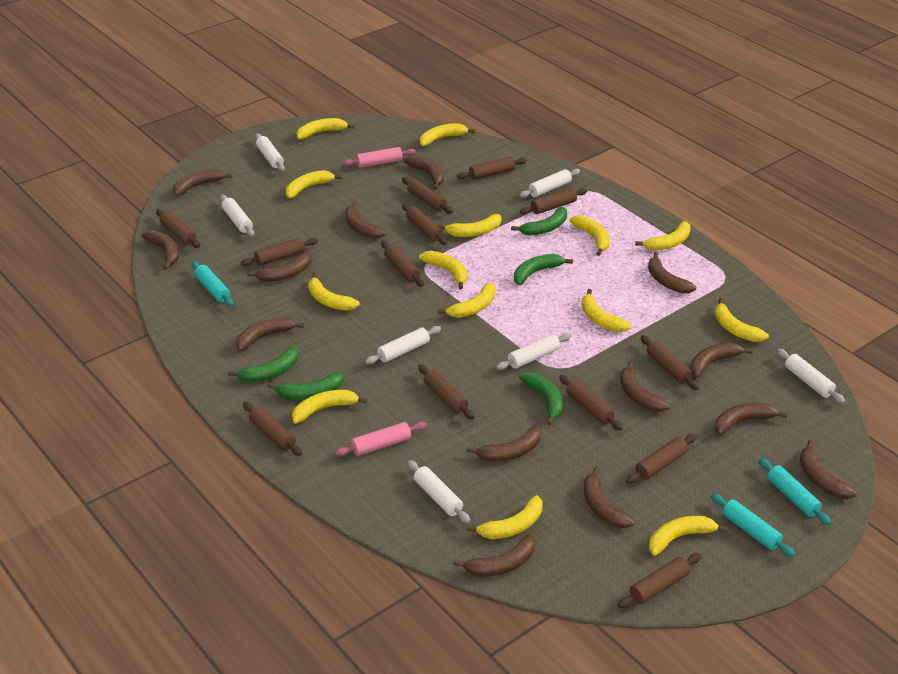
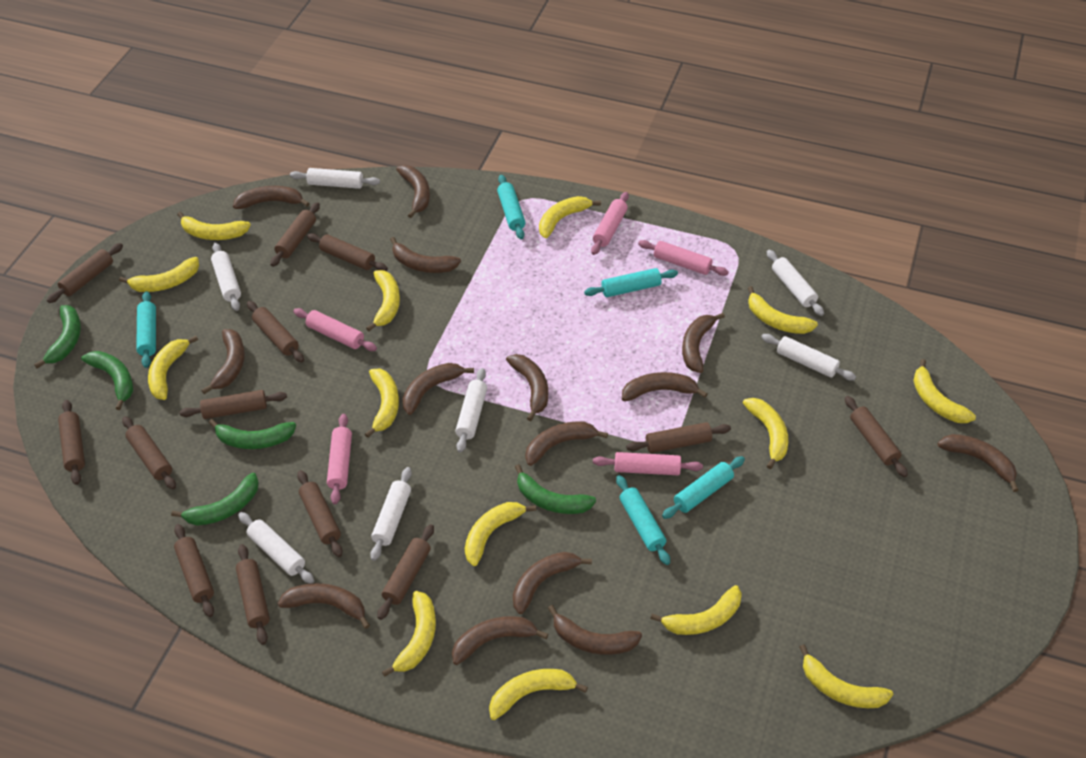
pink rolling pin: [335,422,427,456] [343,147,416,168] = 2 -> [293,308,377,351] [327,414,352,504] [591,192,629,255] [593,452,703,475] [638,240,729,276] = 5
turquoise rolling pin: [192,261,234,307] [711,493,795,557] [759,458,831,525] = 3 -> [136,291,156,368] [497,175,525,239] [584,268,678,297] [616,475,670,565] [662,456,745,519] = 5

